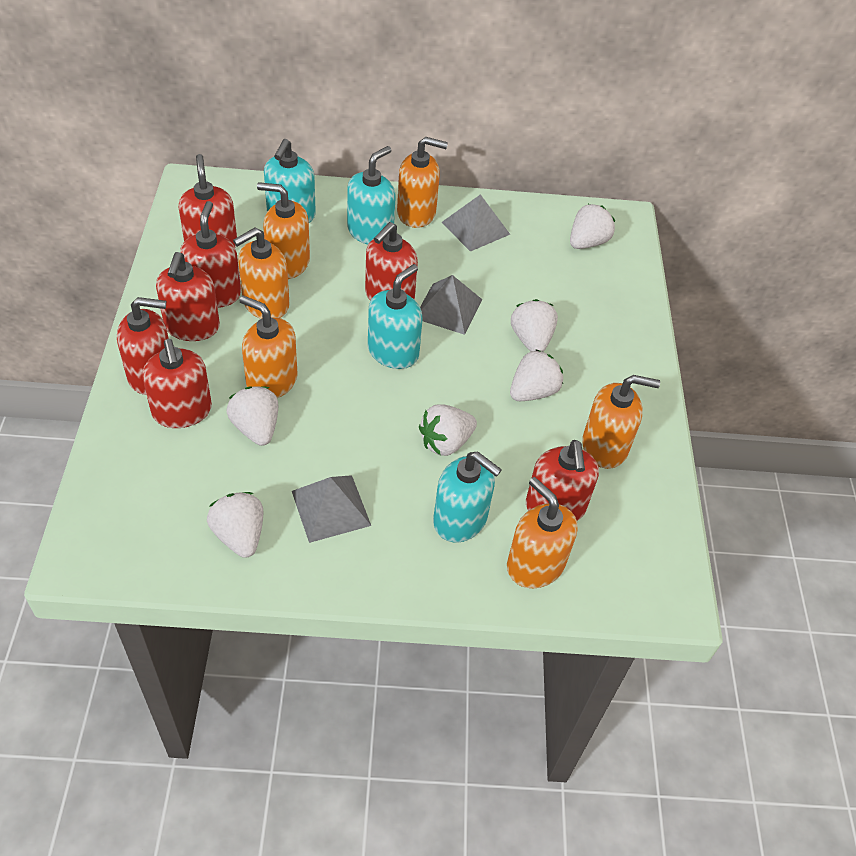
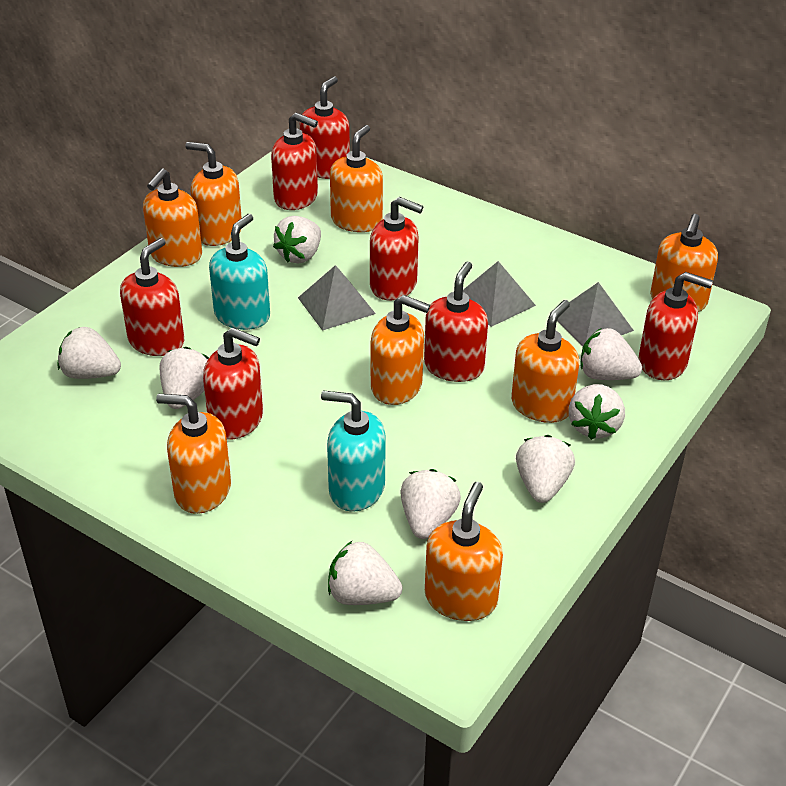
orange soap dispenser: [233,228,290,319] [239,295,298,398] [257,182,310,279] [397,137,448,228] [507,477,578,588] [582,375,660,469] = 6 -> [143,168,202,267] [156,394,231,514] [186,142,242,246] [330,125,383,232] [371,295,430,405] [425,482,503,621] [511,300,579,423] [650,214,718,312] = 8
turquoise soap dispenser: [264,139,316,223] [347,146,396,245] [368,264,422,369] [433,451,502,542] = 4 -> [209,214,270,330] [321,391,386,512] = 2
white strawberry: [207,492,263,558] [226,386,278,446] [419,404,477,456] [510,349,563,401] [511,299,558,352] [570,204,615,249] = 6 -> [58,327,121,379] [159,347,209,409] [273,216,321,263] [328,540,402,605] [401,469,461,539] [516,435,575,503] [568,384,625,440] [580,328,642,380] = 8

